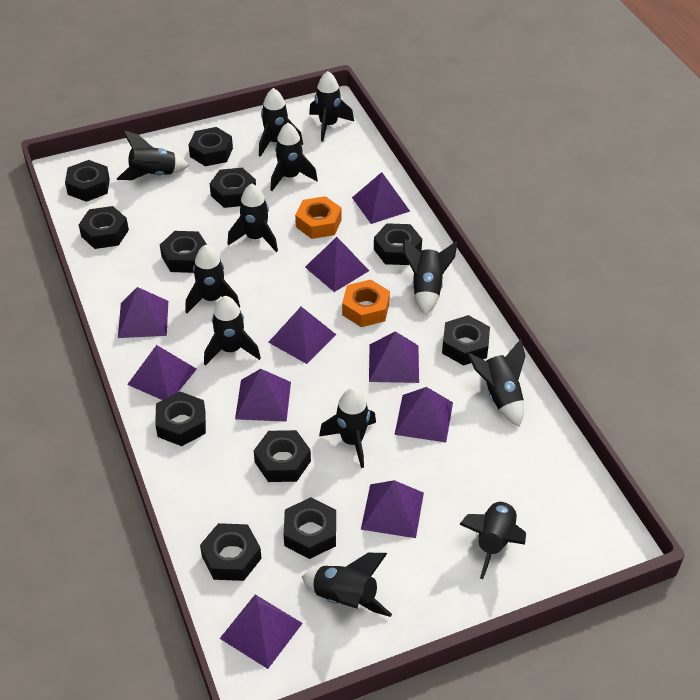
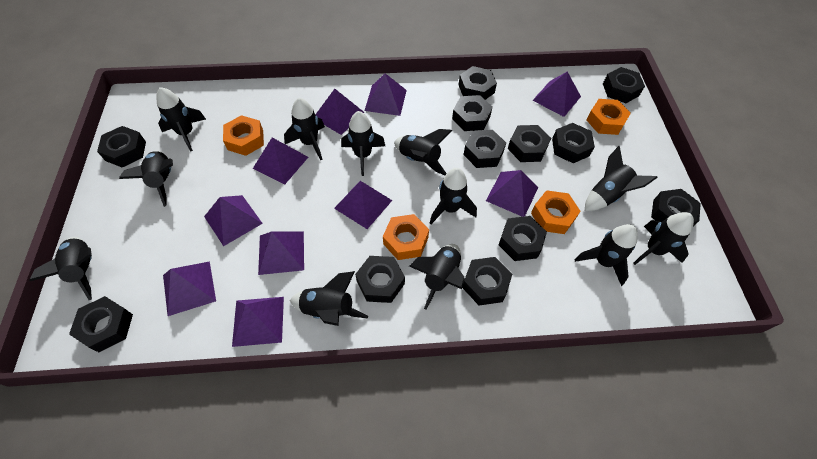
black nut: [65,160,110,202] [79,206,129,249] [155,391,206,446] [160,231,207,273] [189,127,233,166] [200,523,262,581] [210,168,256,208] [254,430,311,482] [284,497,336,559] [374,223,422,265] [442,315,490,366] = 11 -> [69,296,133,352] [97,126,146,168] [355,256,405,303] [452,95,493,131] [458,66,497,100] [462,257,512,305] [463,130,506,168] [499,216,547,261] [508,125,551,162] [552,123,595,163] [603,67,645,103] [651,189,701,226] = 12
orange nut: [295,196,342,239] [342,279,390,327] = 2 -> [223,115,264,156] [383,214,429,260] [531,190,580,234] [587,99,631,135] = 4

